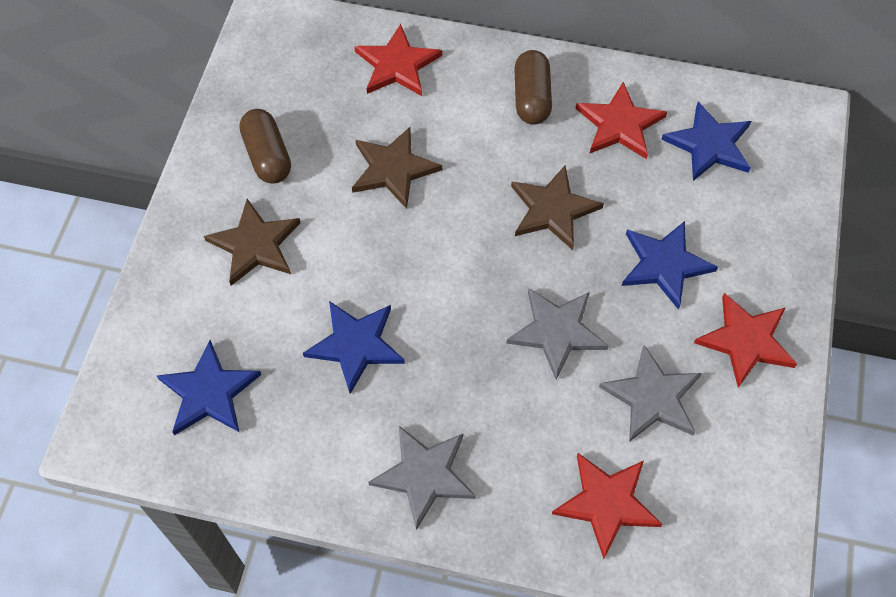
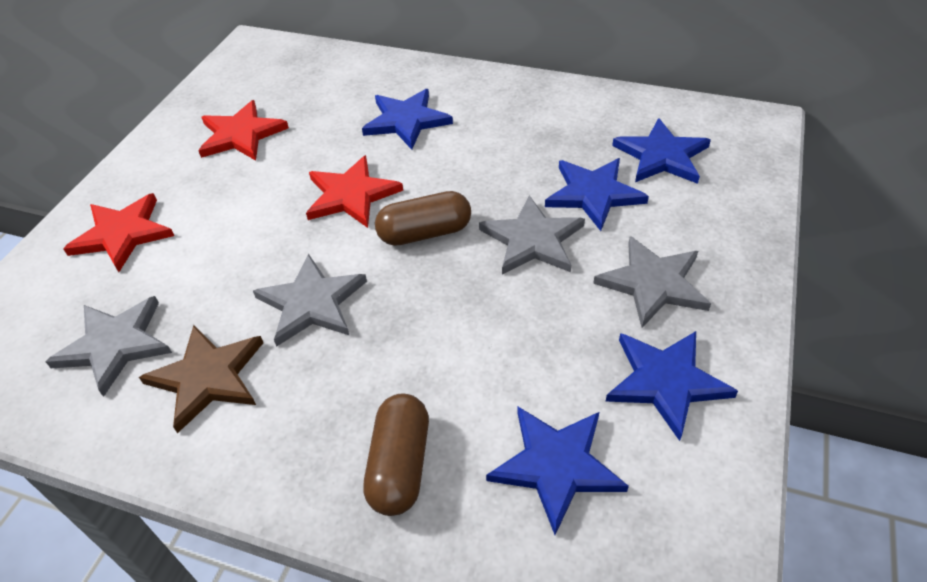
blue star: [157,340,261,435] [303,301,405,394] [622,221,718,310] [661,102,751,181] = 4 -> [362,89,453,149] [486,407,629,535] [545,158,649,231] [605,331,738,441] [612,118,711,184] = 5
brown star: [204,199,300,286] [352,127,442,209] [511,166,604,250] = 3 -> [139,325,263,433] = 1
grey star: [368,425,476,530] [506,288,609,379] [599,345,702,442] = 3 -> [46,296,172,397] [253,254,367,347] [479,195,585,275] [593,236,711,328] = 4
red star: [354,24,442,96] [552,453,662,559] [576,82,667,159] [694,293,797,388] = 4 -> [63,193,174,272] [198,100,289,161] [306,155,403,228] = 3

